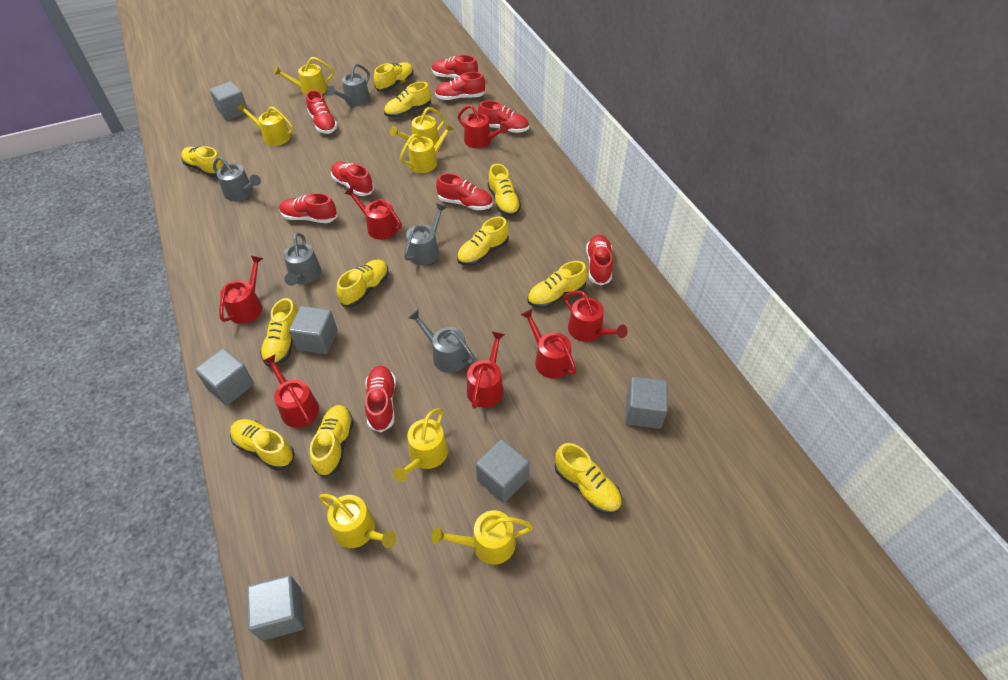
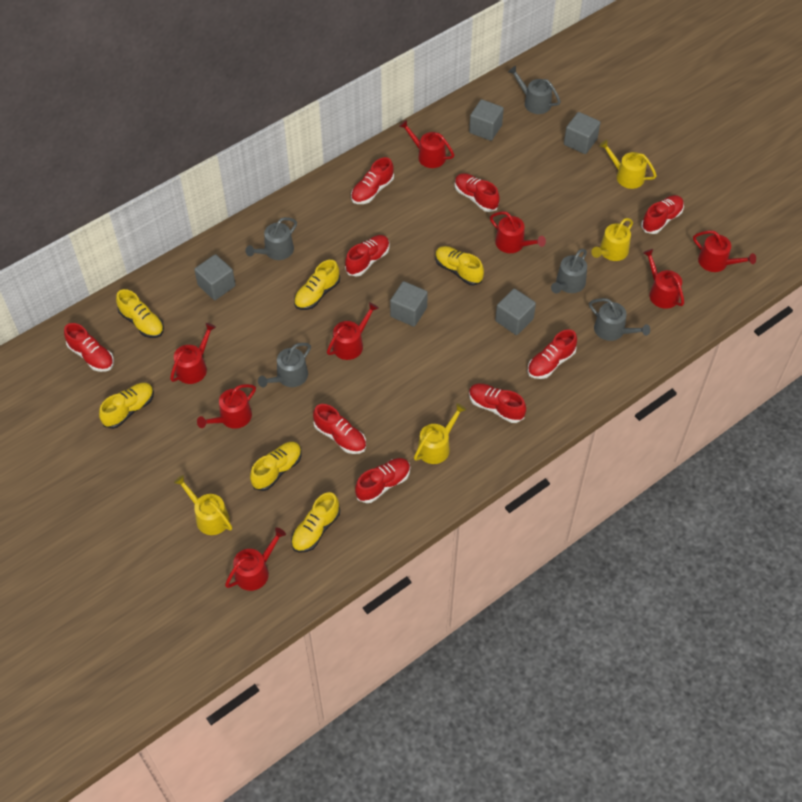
grey cube: [195,348,254,405] [210,81,248,121] [247,575,304,641] [289,306,337,354] [476,439,530,503] [625,377,668,429] = 6 -> [194,254,235,300] [390,281,428,327] [469,99,504,141] [495,289,536,335] [564,112,600,154] = 5
red watering can: [219,256,263,324] [263,355,319,428] [344,186,402,240] [458,105,508,148] [467,331,505,409] [521,309,576,379] [564,291,628,342] = 7 -> [170,323,216,384] [197,384,256,429] [225,528,286,591] [327,302,379,360] [399,120,454,168] [490,211,546,253] [643,249,684,309] [693,230,756,272] = 8
yellow shoe: [181,146,225,177] [230,419,295,470] [260,298,298,367] [310,405,354,477] [336,260,389,307] [374,62,413,92] [384,82,431,118] [457,216,509,266] [488,164,521,216] [527,261,587,308] [554,443,622,514] = 11 -> [99,383,154,429] [116,289,164,338] [250,442,302,491] [291,492,340,553] [294,260,340,310] [435,246,484,286] = 6
yellow watering can: [237,103,294,146] [274,57,334,95] [319,494,397,548] [390,107,445,146] [393,408,448,482] [399,123,454,173] [432,510,533,565] = 7 -> [174,475,232,535] [414,403,466,464] [591,218,633,261] [599,140,657,189] = 4

